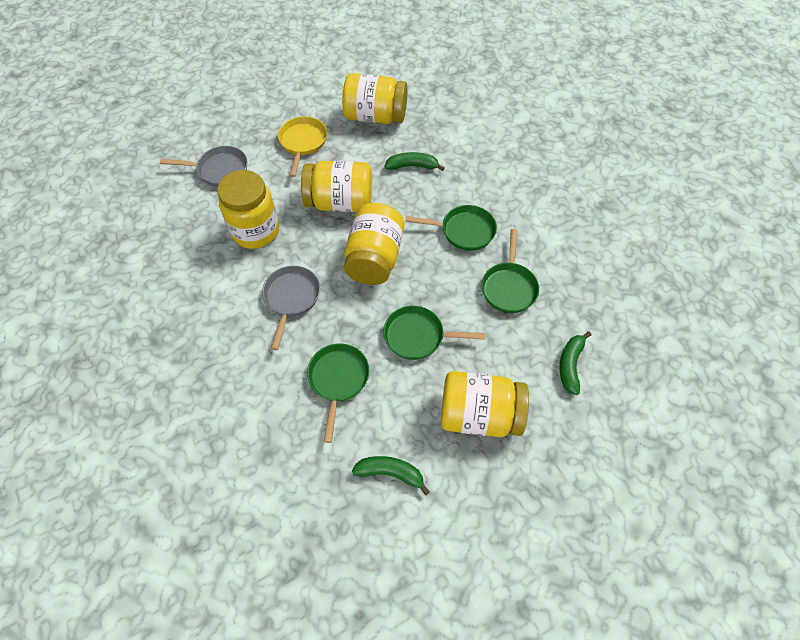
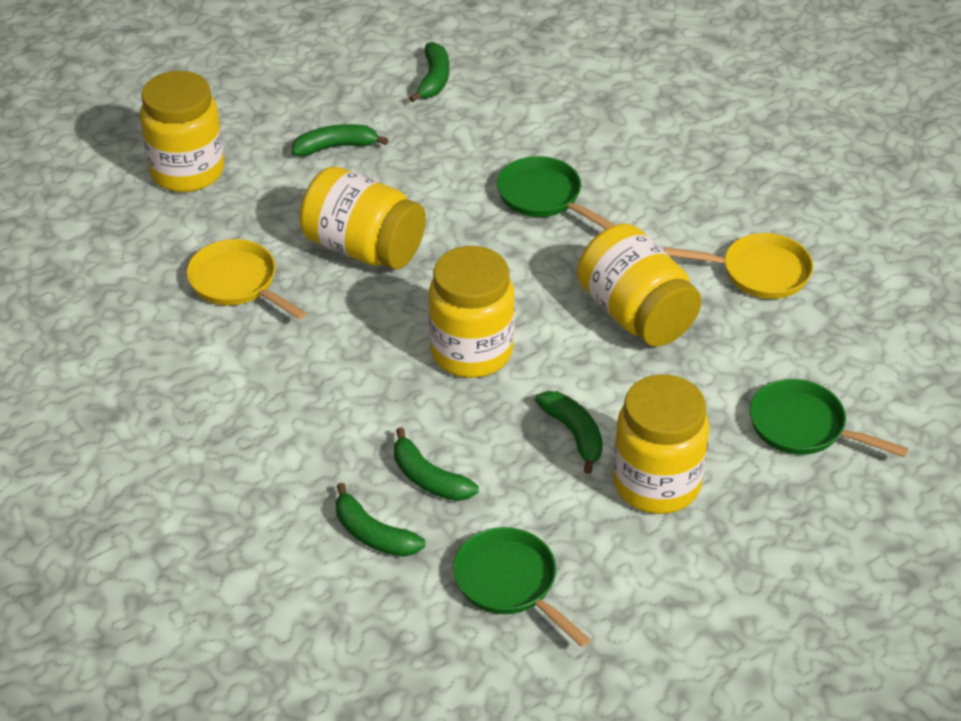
green banana: [352,456,430,495] [384,152,445,171] [559,331,591,395] = 3 -> [292,124,388,157] [336,483,425,557] [394,427,479,501] [409,42,449,102] [535,391,603,474] = 5
green pan: [307,344,369,443] [383,306,486,360] [405,205,497,251] [482,229,539,313] = 4 -> [453,527,591,647] [497,156,615,229] [750,379,908,457] = 3
grey pan: [160,146,248,187] [262,266,320,350] = 2 -> none = 0
yellow pan: [278,116,327,177] = 1 -> [187,239,307,320] [664,233,813,299] = 2

